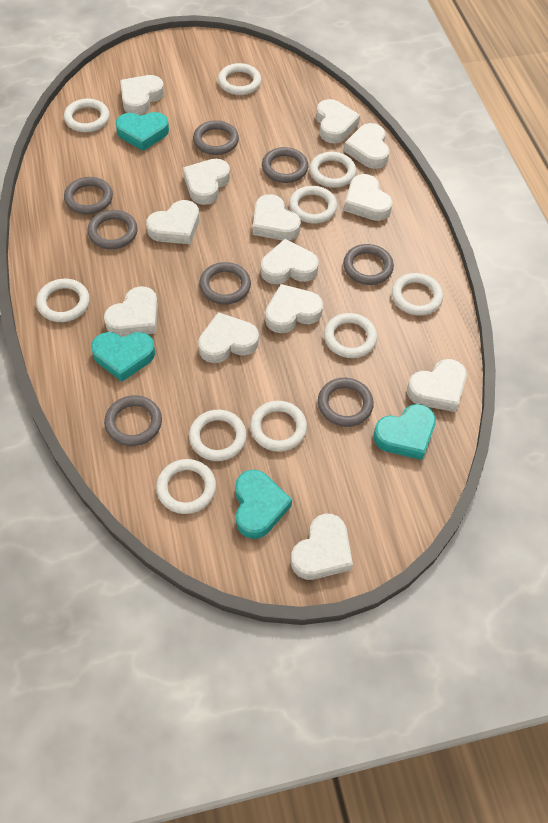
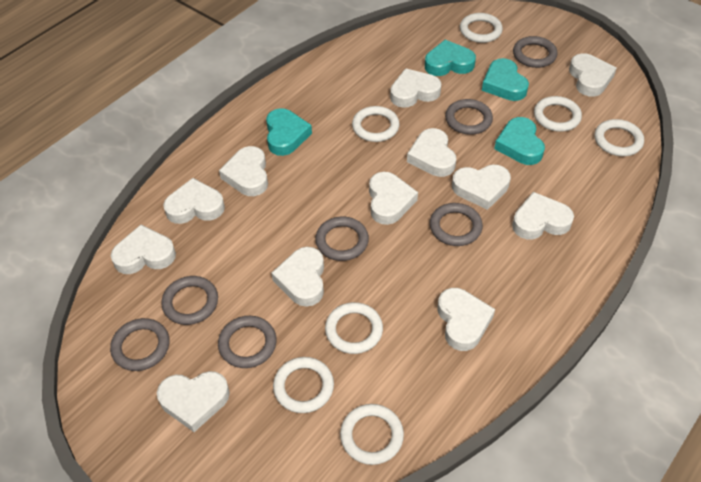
grey ring: [64,177,113,215] [87,210,138,249] [104,395,162,446] [193,120,239,155] [199,262,251,304] [262,147,308,183] [318,378,374,427] [343,244,394,285] = 8 -> [110,318,169,371] [161,276,218,325] [218,316,277,368] [315,217,369,261] [430,203,483,246] [445,99,493,135] [513,36,557,68] = 7
white heart: [104,286,158,337] [120,75,164,115] [146,200,199,244] [183,159,230,205] [198,312,259,363] [253,194,301,241] [261,239,319,284] [265,284,323,333] [291,514,353,580] [316,99,360,143] [344,123,389,169] [344,174,393,221] [407,359,467,412] = 13 -> [111,225,176,274] [157,371,230,432] [163,178,225,224] [219,146,268,196] [272,247,324,307] [369,172,418,225] [390,68,442,108] [407,128,456,177] [437,288,495,351] [452,164,511,210] [512,192,574,240] [569,53,617,97] = 12
white ring: [36,279,90,322] [64,98,110,132] [156,459,216,514] [189,410,247,461] [218,63,261,95] [250,401,307,452] [289,186,337,223] [310,152,356,188] [324,313,377,358] [392,273,443,316] = 10 -> [273,357,334,413] [325,302,383,354] [340,404,404,465] [352,106,400,142] [460,13,503,43] [534,96,582,132] [595,119,644,156] = 7

